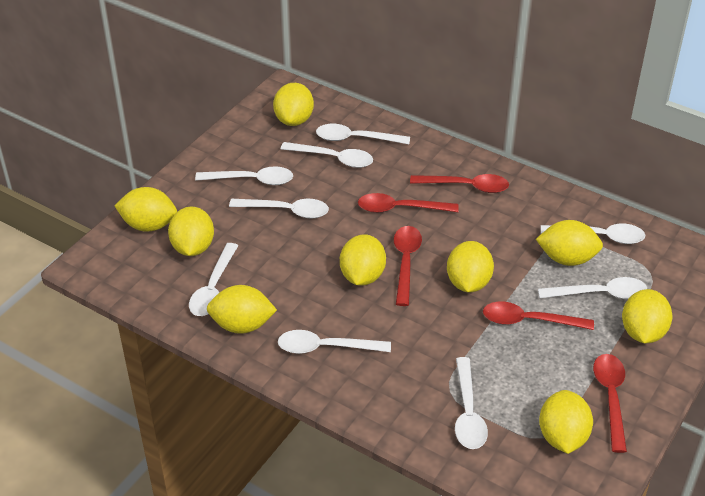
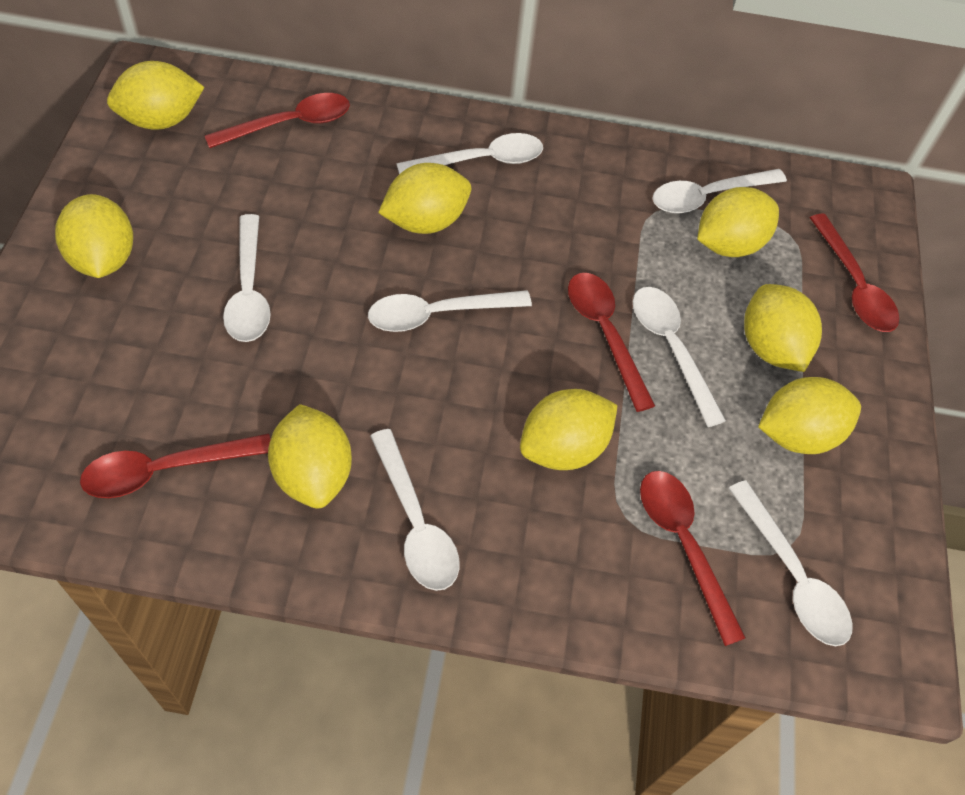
white spoon: [189,243,238,316] [195,166,293,185] [229,199,329,218] [278,330,391,354] [281,142,373,168] [316,124,410,144] [455,357,488,449] [538,277,647,299] [541,224,646,244] = 9 -> [223,214,271,342] [368,290,532,332] [370,429,460,591] [396,133,543,174] [632,287,726,427] [652,169,787,214] [728,480,852,646] = 7
yellow lemon: [114,187,177,232] [168,207,214,256] [207,285,277,334] [273,83,314,126] [340,235,386,286] [447,241,494,292] [536,220,603,266] [539,390,593,454] [622,289,672,343] = 9 -> [55,194,133,278] [107,61,204,130] [268,404,352,509] [378,163,471,234] [520,389,617,470] [697,187,779,257] [744,284,822,372] [758,377,861,454] = 8

